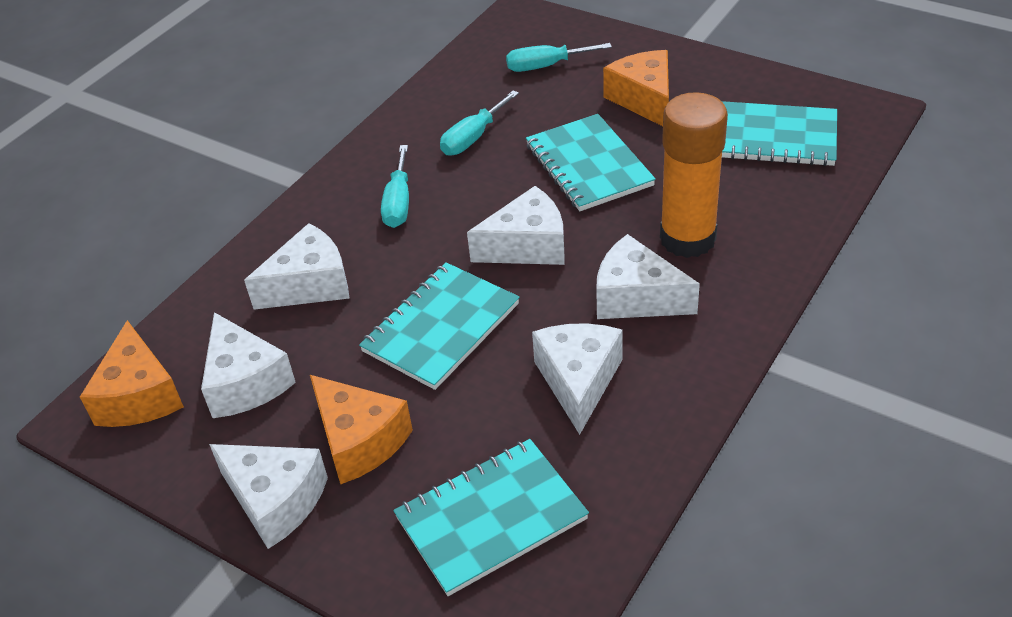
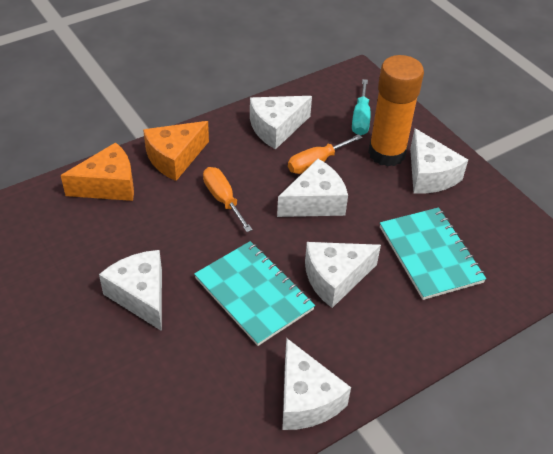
orange cheese: [80,320,184,427] [310,375,413,484] [603,50,669,126] = 3 -> [61,142,134,201] [143,121,209,181] = 2
orange screwdriver: none = 0 -> [203,167,253,232] [288,134,362,174] = 2
turquoise notebook: [359,262,520,390] [393,439,589,596] [526,114,656,211] [722,101,837,166] = 4 -> [194,241,315,346] [380,207,486,300] = 2
turquoise screwdriver: [381,145,409,228] [440,90,519,156] [506,43,612,72] = 3 -> [352,79,370,136] = 1

